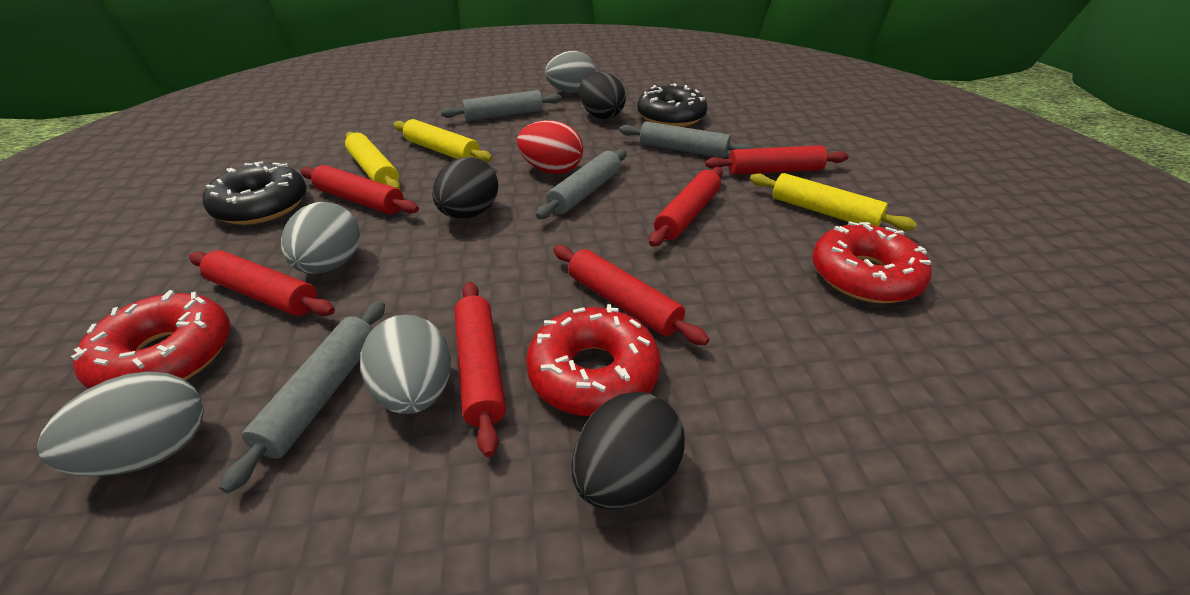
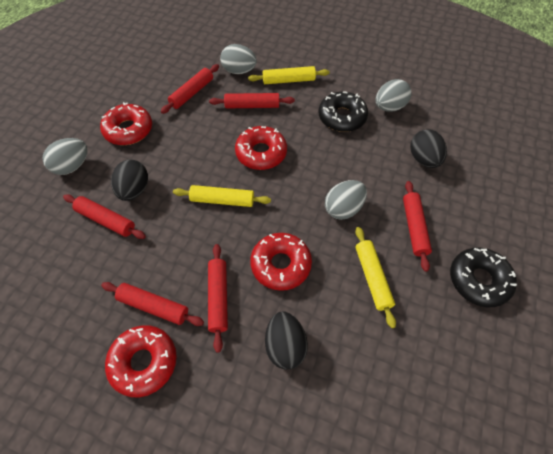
grey rolling pin: [220,301,385,493] [441,90,562,121] [536,149,627,219] [619,121,754,158] = 4 -> none = 0
red donut: [71,290,231,389] [526,304,661,416] [812,221,931,303] = 3 -> [100,102,152,145] [105,325,177,397] [235,126,287,170] [250,233,312,291] = 4
red egg: [517,120,583,174] = 1 -> none = 0

